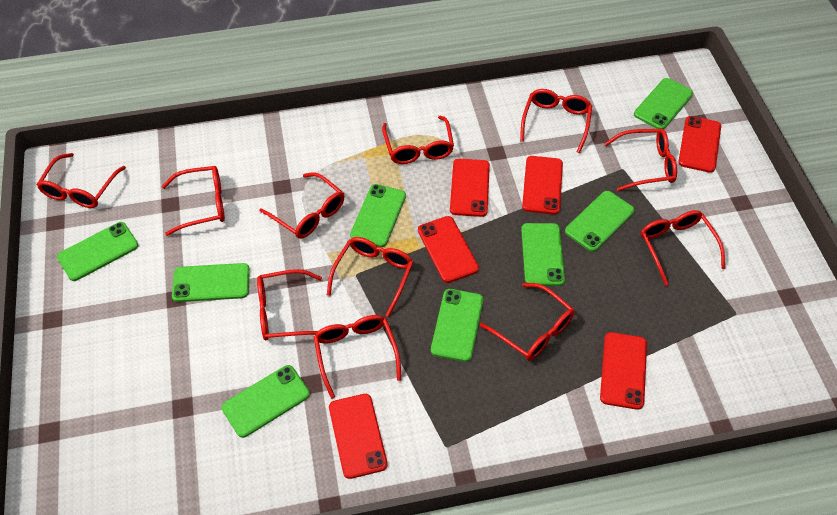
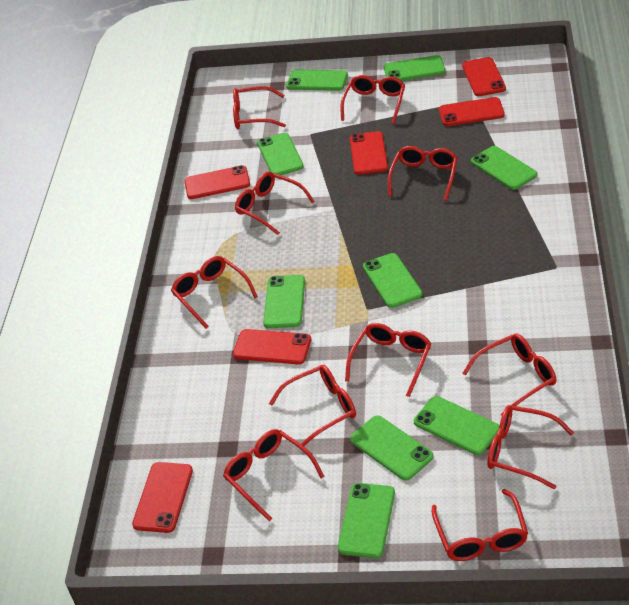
green phone: [57,222,138,281] [172,263,250,302] [222,365,310,438] [350,184,406,247] [431,289,483,362] [521,223,565,286] [565,191,635,252] [634,78,693,129] = 8 -> [257,133,304,175] [263,275,305,328] [286,69,348,91] [338,483,395,558] [350,415,433,481] [363,253,422,308] [384,55,445,81] [414,396,499,455] [471,146,537,190] = 9

